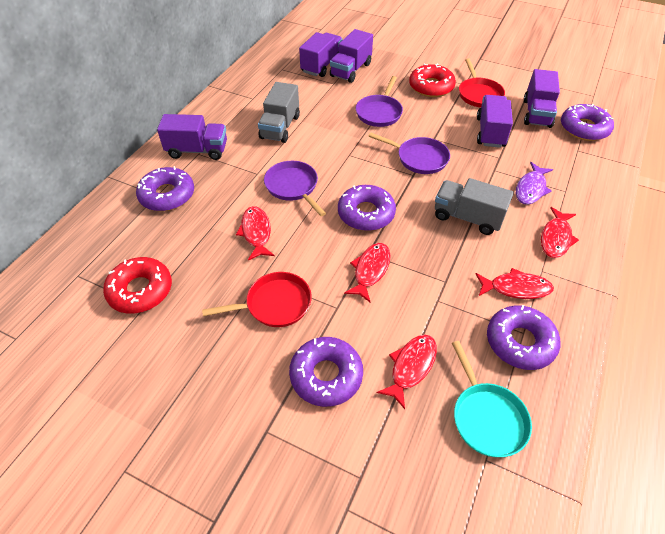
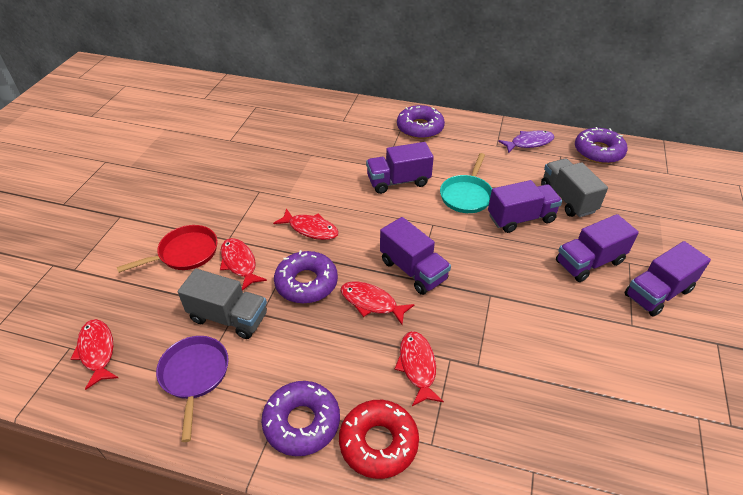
purple donut: [136,166,194,211] [289,337,363,407] [338,185,396,231] [487,305,561,370] [561,104,614,141] = 5 -> [261,381,340,456] [274,250,338,303] [397,105,445,139] [575,127,627,164] = 4
purple pan: [264,161,326,216] [356,76,403,127] [368,133,450,174] = 3 -> [156,336,229,442] = 1
red donut: [103,257,172,314] [409,63,456,97] = 2 -> [339,400,419,479] = 1
red pan: [202,272,312,327] [459,58,505,107] = 2 -> [117,225,218,273] = 1

